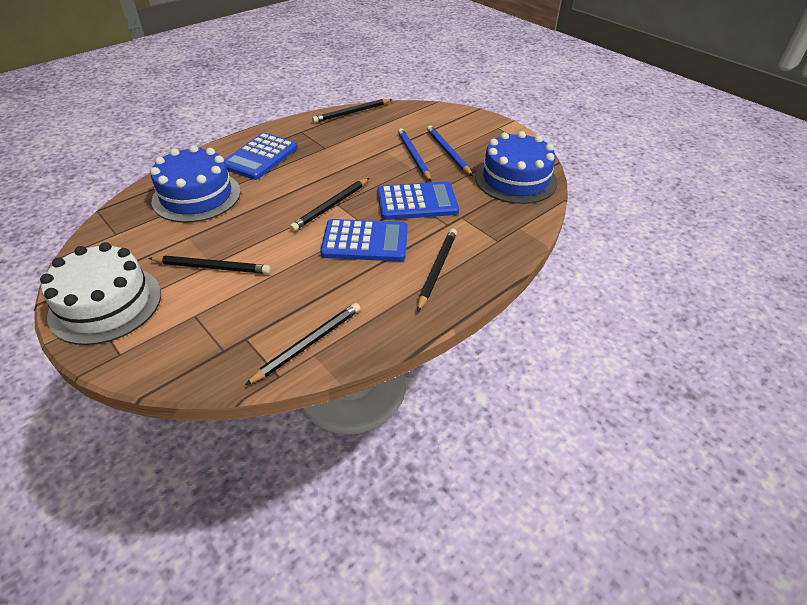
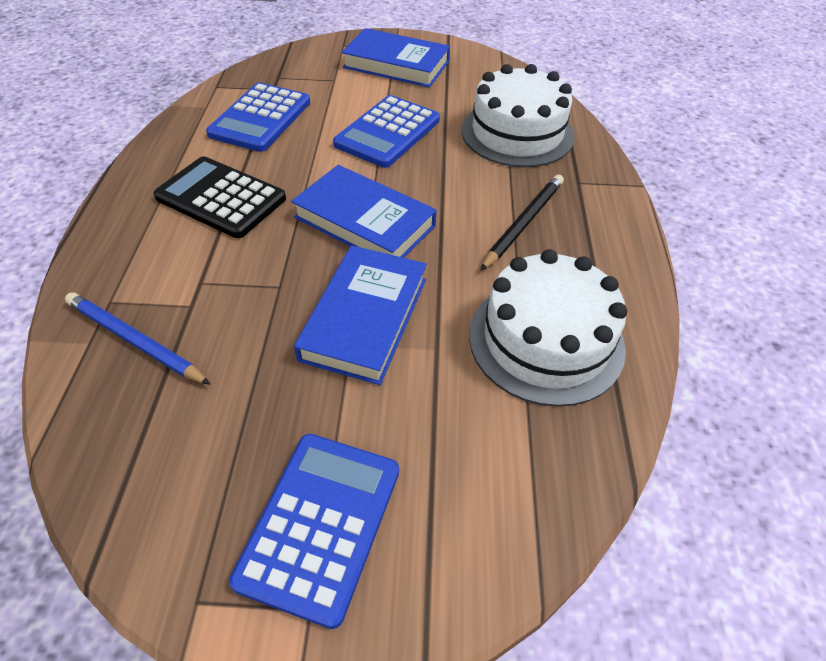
black calculator: none = 0 -> [153,156,286,238] = 1
black pencil: [148,256,271,274] [245,303,361,385] [290,178,369,231] [312,99,393,123] [417,229,457,312] = 5 -> [481,175,564,270] = 1
blue book: none = 0 -> [291,165,437,258] [294,245,427,385] [342,28,450,87] = 3
blue cake: [150,145,241,223] [475,131,557,204] = 2 -> none = 0
blue pencil: [398,128,431,182] [427,125,473,176] = 2 -> [65,292,211,385] = 1
white cake: [40,242,161,345] = 1 -> [461,64,575,167] [469,249,627,407] = 2

